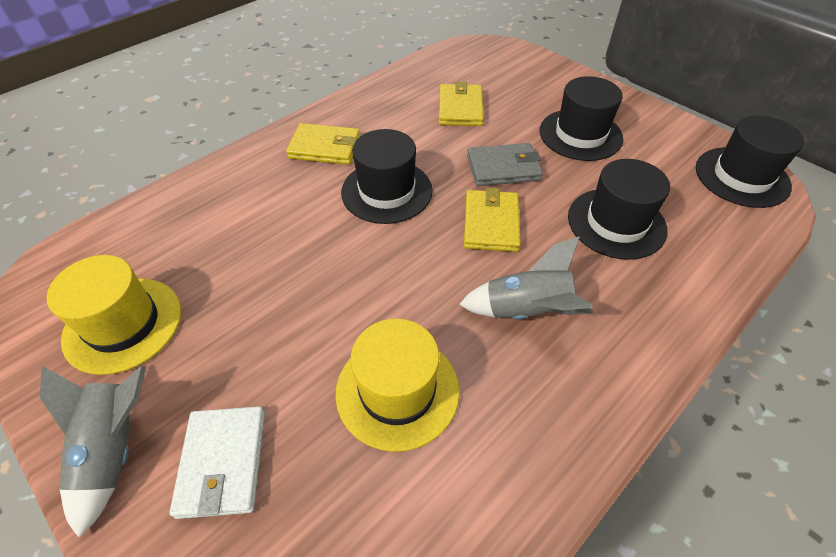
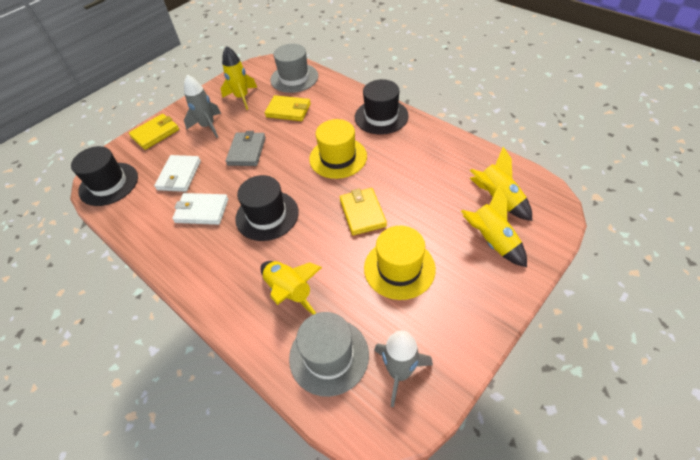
black hat: [341,129,433,224] [540,76,623,161] [568,159,670,260] [696,116,804,208] = 4 -> [71,146,138,206] [235,175,299,241] [355,79,409,135] = 3
grey hat: none = 0 -> [270,44,318,93] [289,312,369,397] = 2
white wallet: [170,406,265,519] = 1 -> [154,155,201,192] [172,193,228,225] = 2
yellow rocket: none = 0 -> [221,46,257,110] [261,261,322,315] [461,185,527,267] [470,147,532,221] = 4

